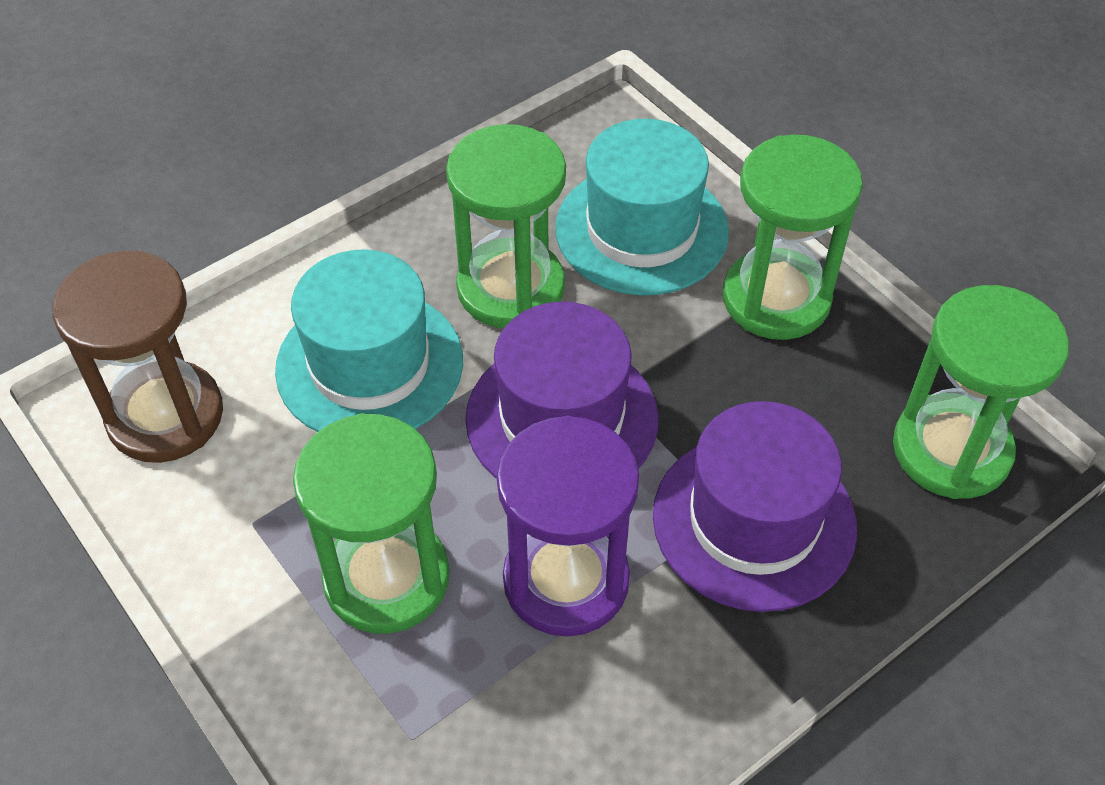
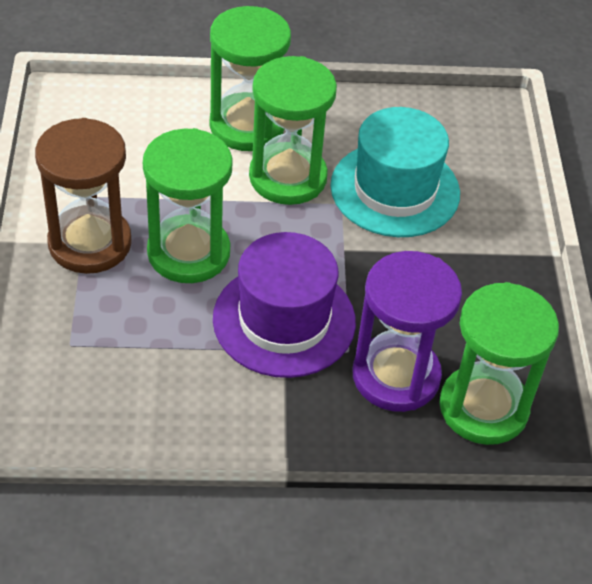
purple hat: [465,302,658,479] [653,401,857,612] = 2 -> [213,232,356,378] = 1
turquoise hat: [275,249,463,432] [555,119,729,295] = 2 -> [330,107,460,237] = 1

